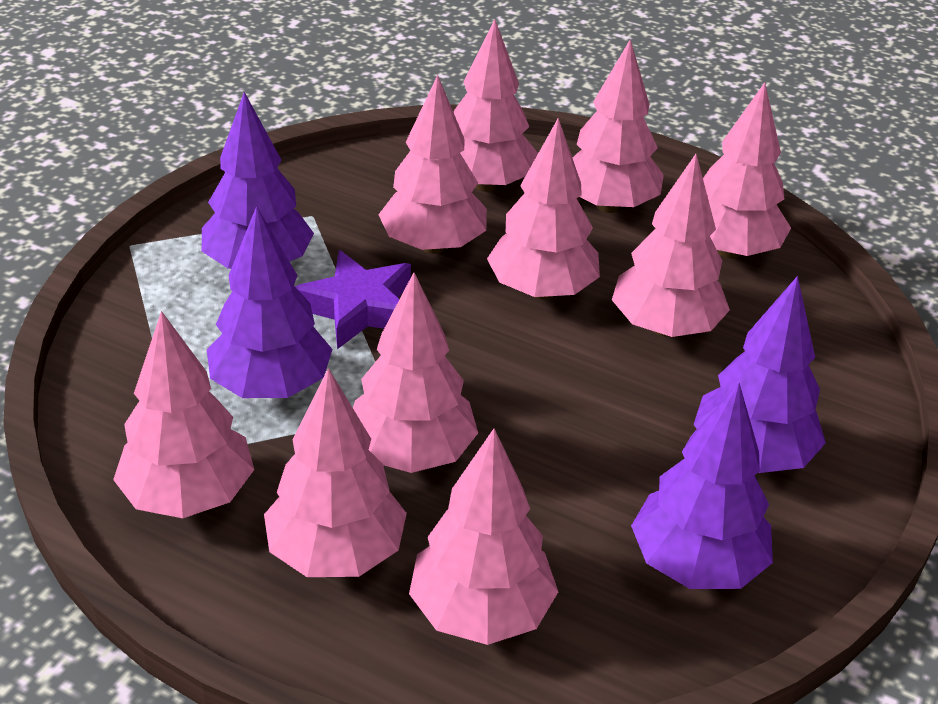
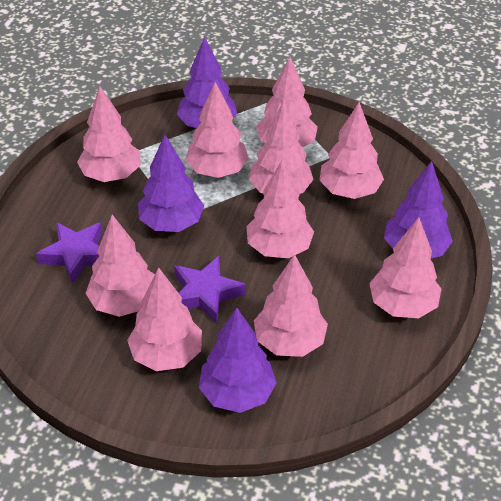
purple star: [295,250,411,349] = 1 -> [36,222,103,284] [174,256,246,324] = 2

